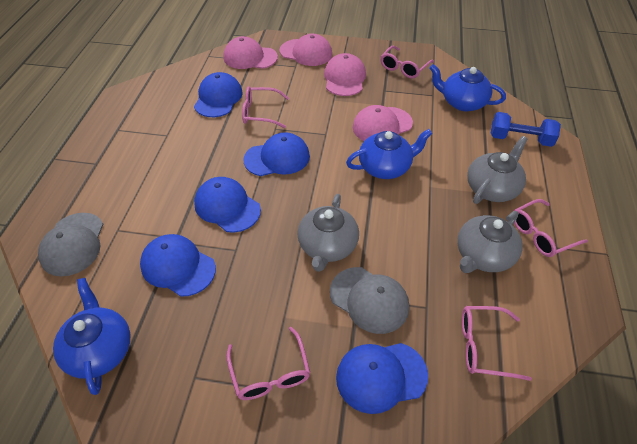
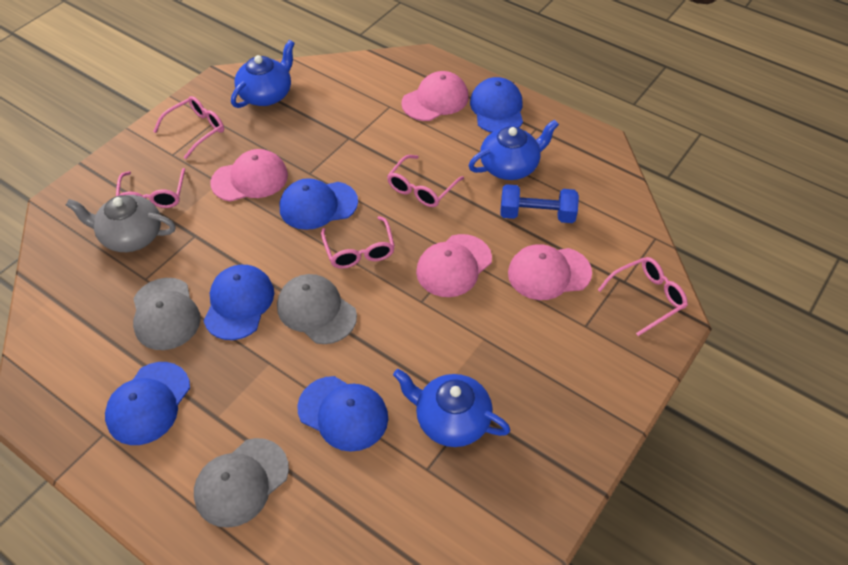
grey cap: [38,213,103,276] [330,267,409,334] = 2 -> [133,278,201,350] [194,438,289,528] [277,274,357,344] = 3
grey teapot: [298,194,359,272] [457,211,523,273] [467,136,528,204] = 3 -> [66,195,176,252] = 1

